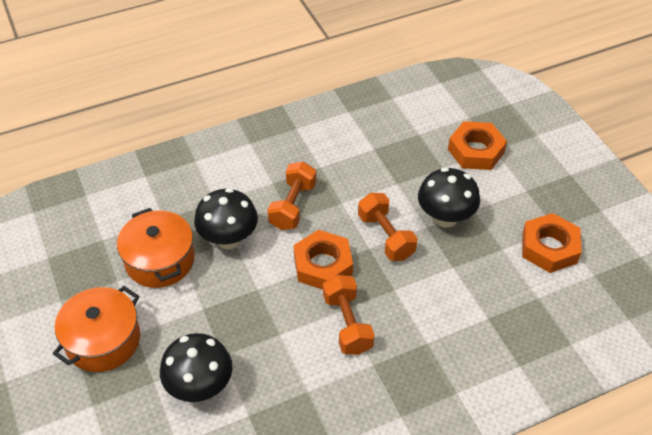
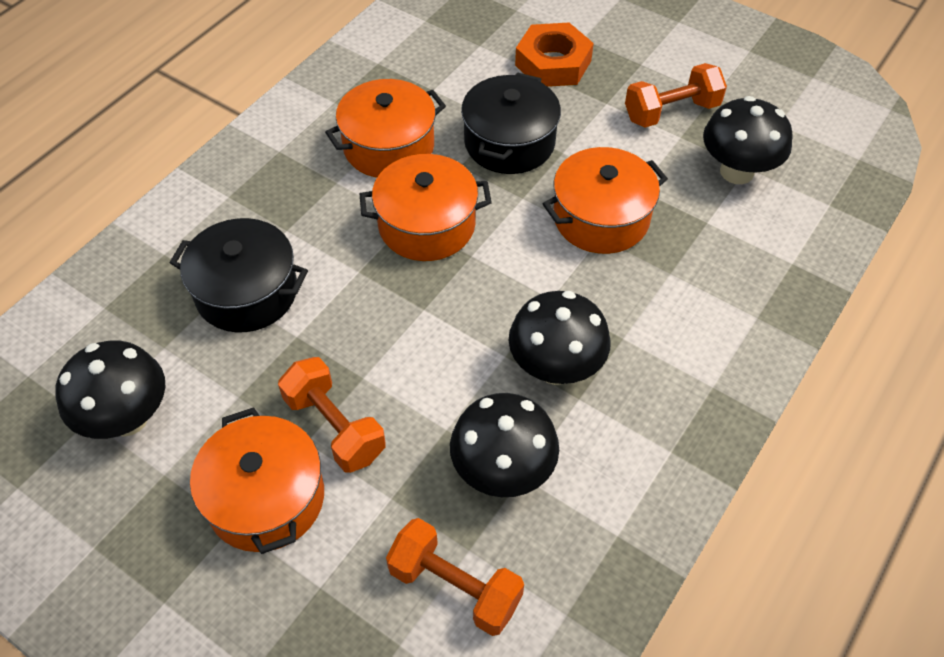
black mushroom: [160,333,232,402] [194,188,258,249] [418,167,480,228] = 3 -> [55,341,165,439] [450,393,559,497] [509,291,611,385] [703,96,793,184] = 4
black pot: none = 0 -> [170,218,308,332] [461,72,561,174] = 2
orange nut: [294,230,353,290] [448,121,507,170] [522,213,582,273] = 3 -> [515,23,594,87] = 1
orange pot: [53,286,140,372] [117,208,195,288] = 2 -> [190,407,324,554] [325,79,446,177] [360,154,492,261] [543,147,668,254] = 4

